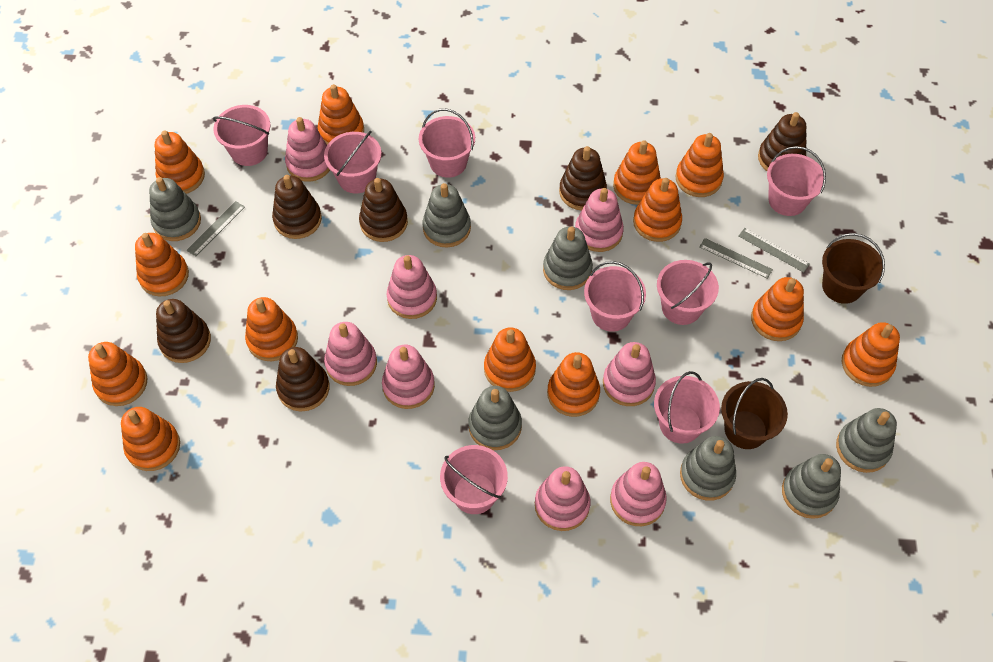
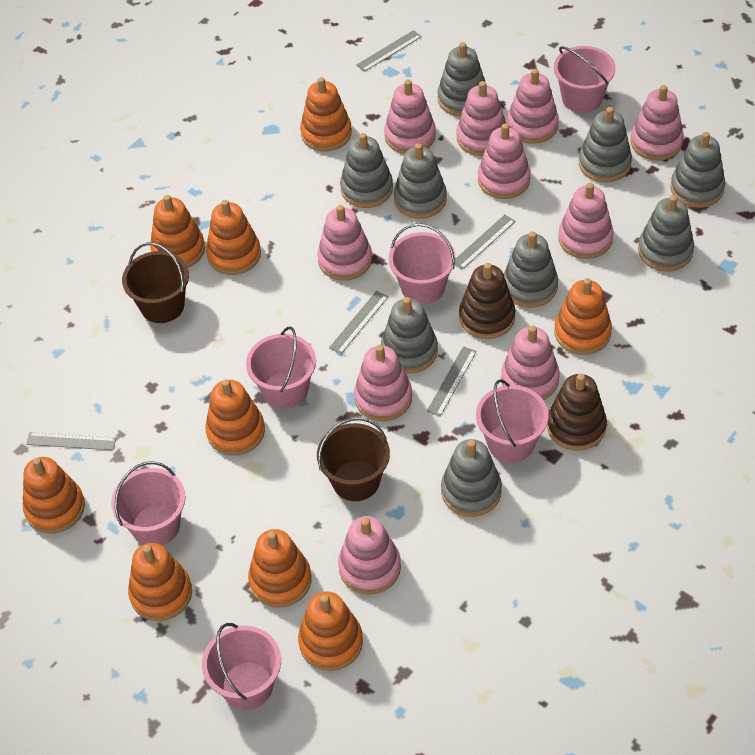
brown stacking toy: [156,299,211,363] [272,175,322,239] [276,347,330,411] [359,178,408,242] [559,146,607,211] [758,112,806,171] = 6 -> [459,263,515,339] [547,374,607,451] = 2
grey ruler: [187,201,245,256] [700,238,773,279] [739,228,810,273] = 3 -> [26,432,116,450] [329,291,389,354] [356,30,422,72] [427,346,477,417] [455,215,515,270] = 5
grey stacking toy: [149,177,201,241] [422,183,471,248] [468,386,522,450] [543,226,593,290] [680,436,736,501] [782,454,841,519] [836,408,897,473] = 7 -> [340,133,393,208] [381,297,438,374] [394,143,447,219] [437,42,485,116] [441,439,502,517] [504,231,558,308] [579,107,632,182] [638,195,694,272] [670,132,725,208] = 9
orange stacking toy: [88,342,147,406] [121,407,180,471] [135,233,189,296] [155,130,205,194] [245,297,298,361] [318,84,364,145] [484,327,536,392] [547,352,600,417] [613,140,661,205] [633,178,682,242] [675,133,724,197] [751,277,804,341] [842,322,900,387] = 13 -> [23,457,85,533] [128,543,192,621] [150,195,205,267] [205,379,265,456] [206,200,261,275] [248,529,312,608] [298,591,363,671] [300,77,352,152] [554,278,612,355] = 9
pink bucket: [213,105,270,166] [324,131,382,193] [419,109,475,178] [440,445,508,514] [584,261,646,332] [654,371,720,444] [657,260,719,325] [767,146,826,216] = 8 -> [111,461,185,545] [202,623,281,710] [246,327,316,409] [388,223,456,304] [476,379,548,462] [554,46,616,113] = 6
pink stacking toy: [285,117,330,182] [324,322,377,386] [382,345,435,409] [387,255,437,319] [535,466,590,531] [575,188,624,252] [603,342,656,406] [610,462,667,526] = 8 -> [317,205,372,281] [338,516,401,595] [354,345,412,421] [384,79,436,154] [456,81,506,156] [478,124,531,199] [501,326,559,400] [507,69,559,144] [558,183,614,259] [631,85,684,161] = 10

